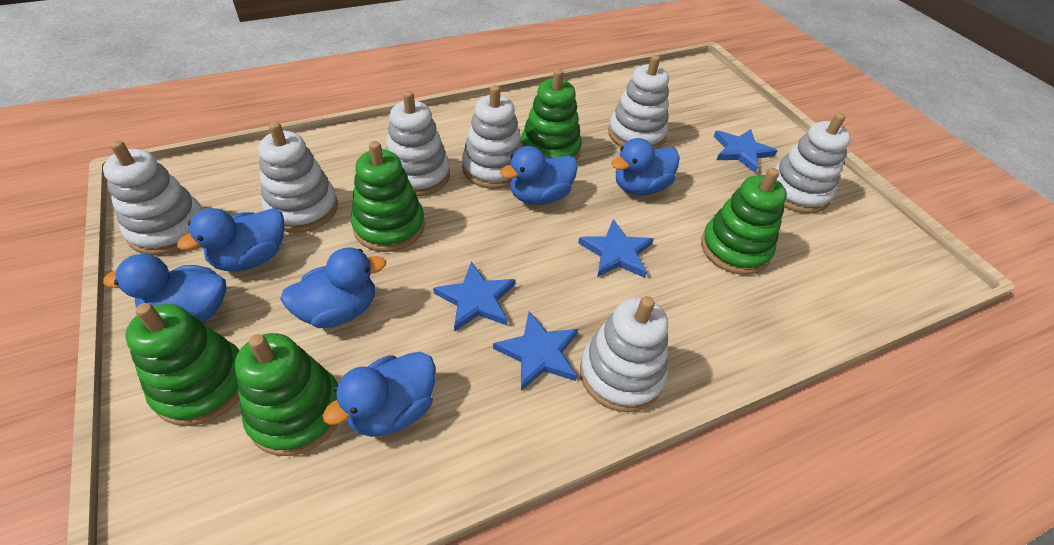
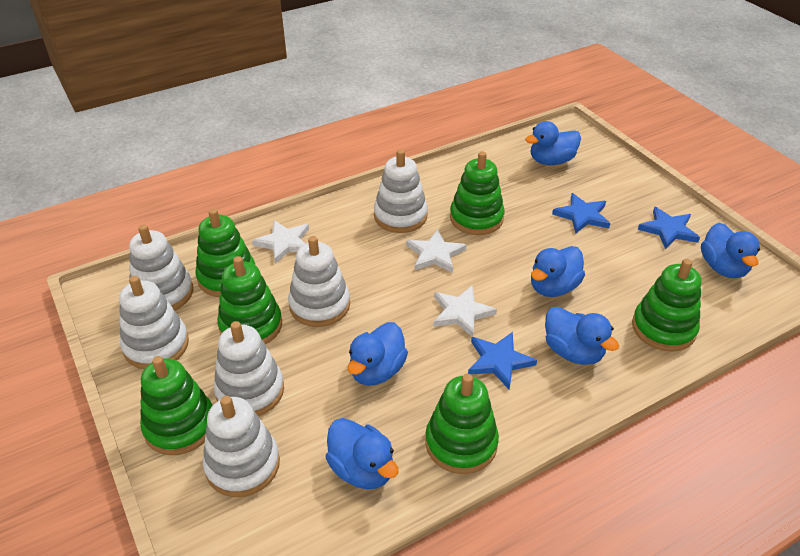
blue star: [433,261,515,332] [493,311,578,391] [578,219,654,278] [714,129,777,173] = 4 -> [468,332,537,389] [552,193,610,234] [638,207,700,249] = 3
green stacking toy: [125,303,240,426] [235,333,338,456] [351,141,425,252] [521,69,582,161] [701,168,787,275] = 5 -> [140,356,213,455] [195,209,255,297] [217,256,282,344] [425,374,499,474] [450,151,505,235] [632,259,702,352] = 6
white stacking toy: [103,140,202,255] [258,122,338,233] [386,91,450,196] [462,85,523,189] [580,296,668,412] [608,55,669,149] [774,113,851,213] = 7 -> [119,276,189,369] [129,224,193,310] [203,396,280,497] [214,321,284,416] [288,236,350,327] [374,149,428,233] = 6
white star: none = 0 -> [252,220,309,264] [406,229,467,273] [433,285,497,337] = 3

